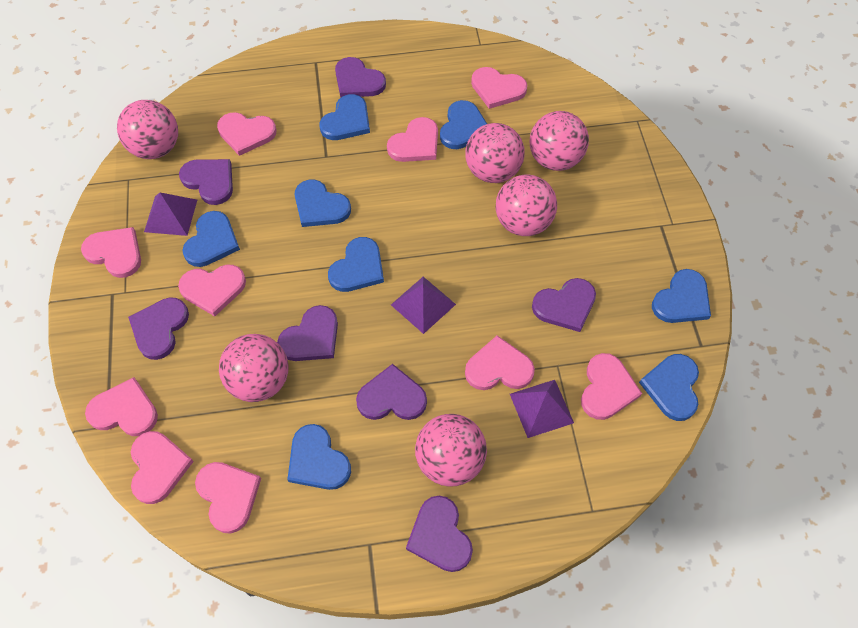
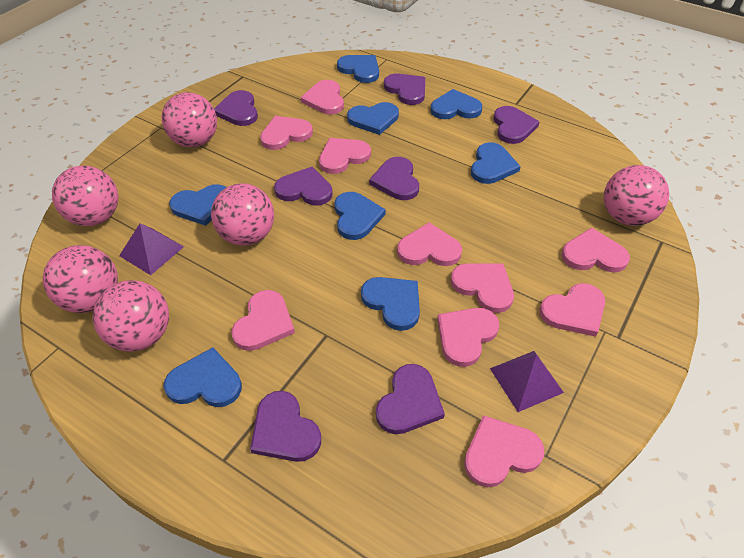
purple pyramid: [144,193,197,236] [391,277,456,334] [510,380,574,438] = 3 -> [119,223,184,275] [490,351,564,412] = 2

